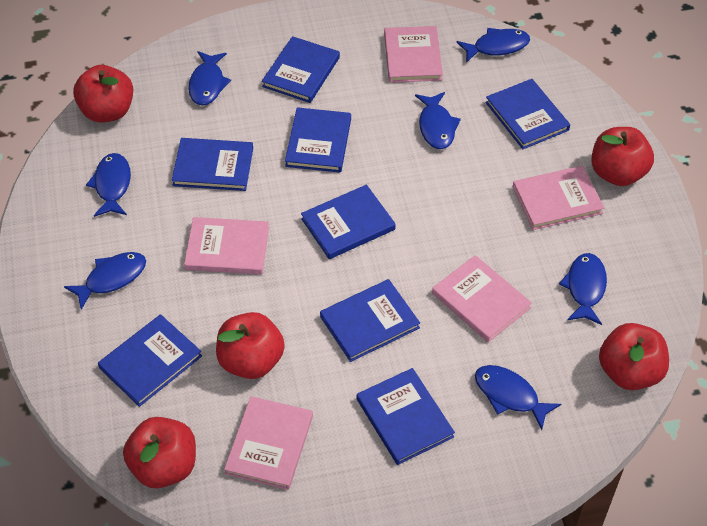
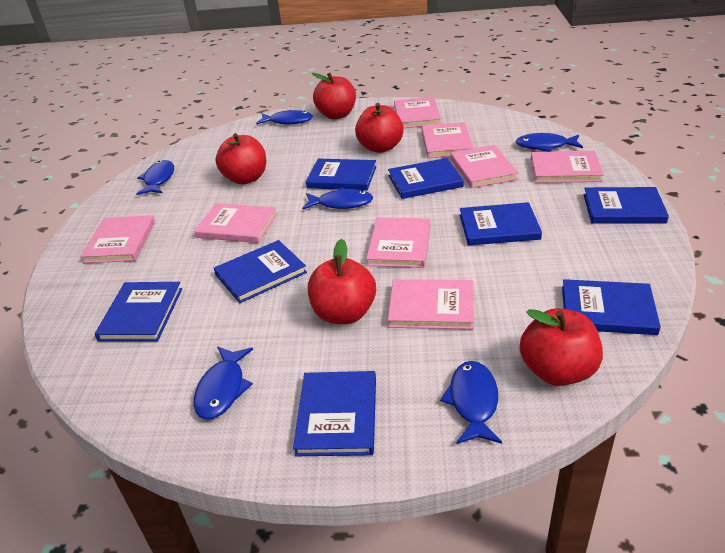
blue fish: [64,252,146,310] [86,153,131,217] [188,51,231,105] [415,92,461,149] [456,28,530,63] [475,365,561,430] [559,253,607,325] = 7 -> [136,160,174,195] [193,346,253,420] [256,110,313,125] [302,188,373,209] [440,361,502,444] [516,133,583,152] = 6
pink book: [184,217,269,274] [224,396,313,490] [384,26,443,83] [432,255,532,342] [513,166,604,230] = 5 -> [80,215,155,263] [194,203,277,243] [366,217,431,268] [388,279,474,330] [394,97,441,128] [422,122,474,158] [451,145,518,188] [531,151,604,183] = 8

